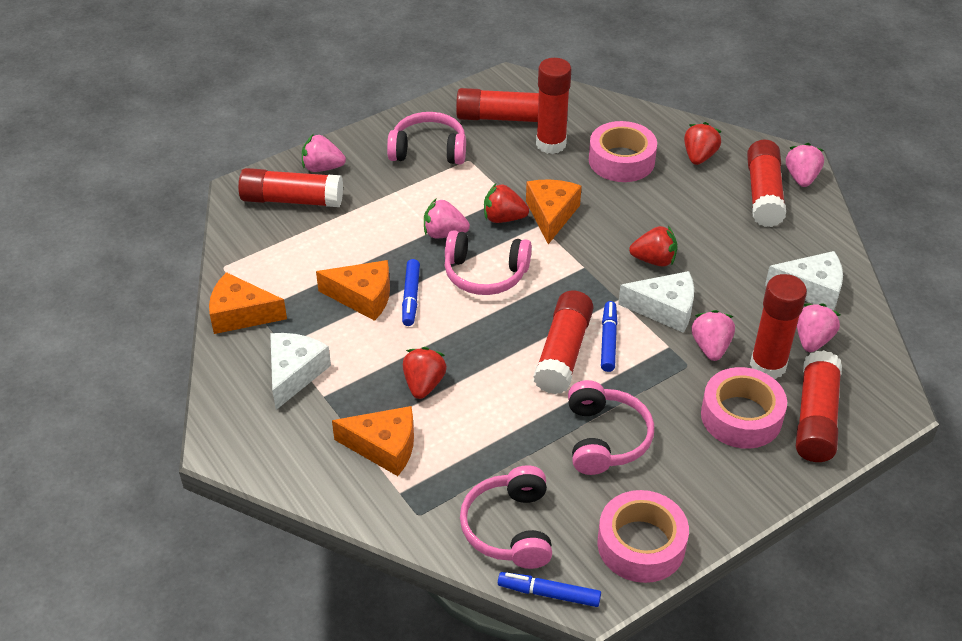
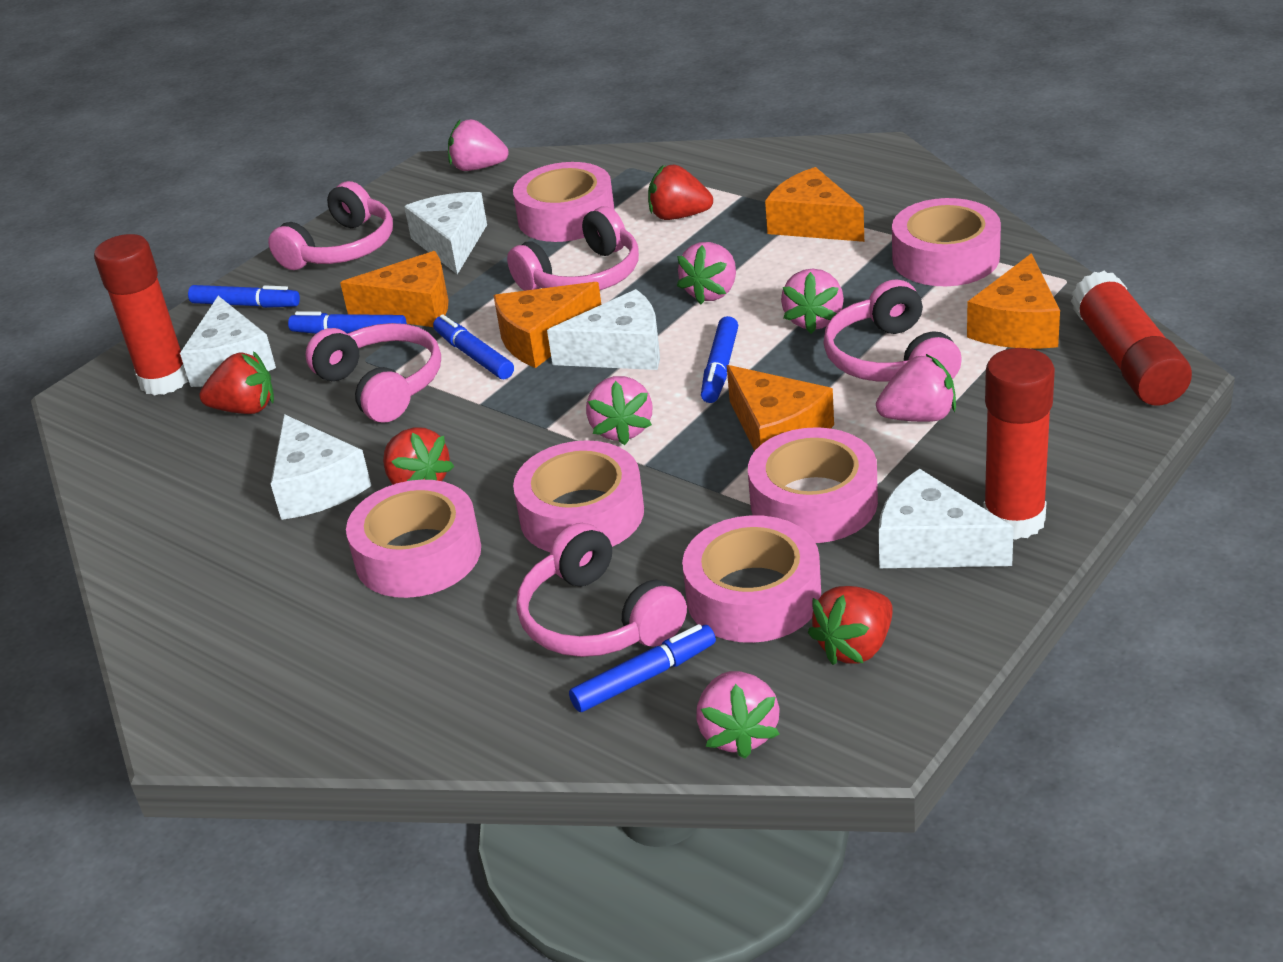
blue marker: [402,259,420,326] [498,572,601,607] [601,301,618,372] = 3 -> [188,285,300,308] [288,311,407,334] [433,314,514,379] [569,624,716,712] [701,316,738,403] = 5
orange cheese: [209,272,287,334] [316,260,390,321] [332,406,414,476] [526,179,582,244] = 4 -> [340,251,449,327] [494,282,602,368] [727,365,834,451] [765,167,864,242] [967,253,1060,349] = 5
pink headphones: [387,112,466,164] [445,230,532,295] [460,465,552,569] [568,380,654,475] = 4 -> [268,181,393,270] [305,323,441,423] [507,206,639,291] [517,523,687,657] [824,279,962,382] = 5
pink strawberry: [302,134,346,172] [424,199,470,238] [692,310,735,361] [786,143,824,187] [797,303,840,352] = 5 -> [448,119,509,171] [586,376,653,445] [677,242,736,304] [696,671,780,759] [781,268,844,334] [876,354,956,422] = 6
pink tape: [589,121,657,182] [597,490,689,583] [701,367,787,449] = 3 -> [346,480,481,598] [513,162,615,242] [513,440,644,552] [682,515,821,643] [748,427,878,543] [892,198,1001,286] = 6
red glue stick: [238,168,343,207] [456,88,539,122] [533,291,594,394] [536,58,572,154] [747,140,786,227] [750,274,807,379] [796,350,842,462] = 7 -> [94,234,188,396] [983,348,1055,540] [1071,270,1192,406] = 3
white cheese: [270,333,331,410] [618,271,694,333] [765,251,843,310] = 3 -> [180,296,276,387] [271,414,371,520] [404,192,487,274] [547,289,660,370] [879,468,1014,568] = 5

